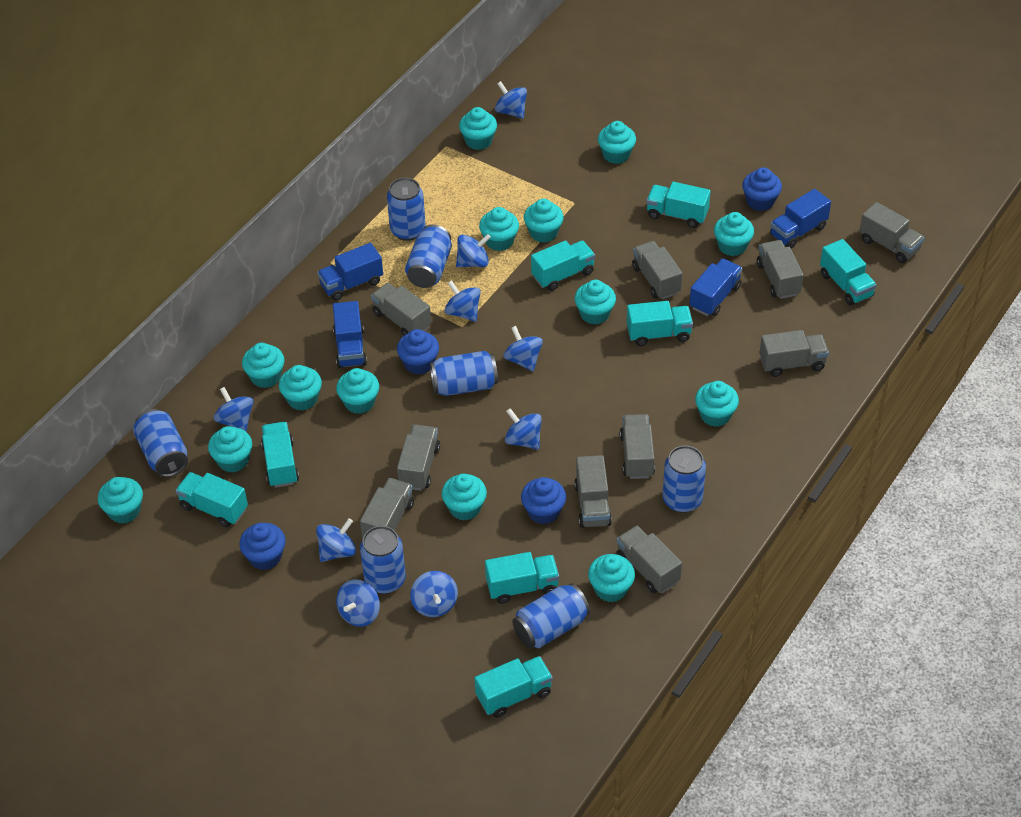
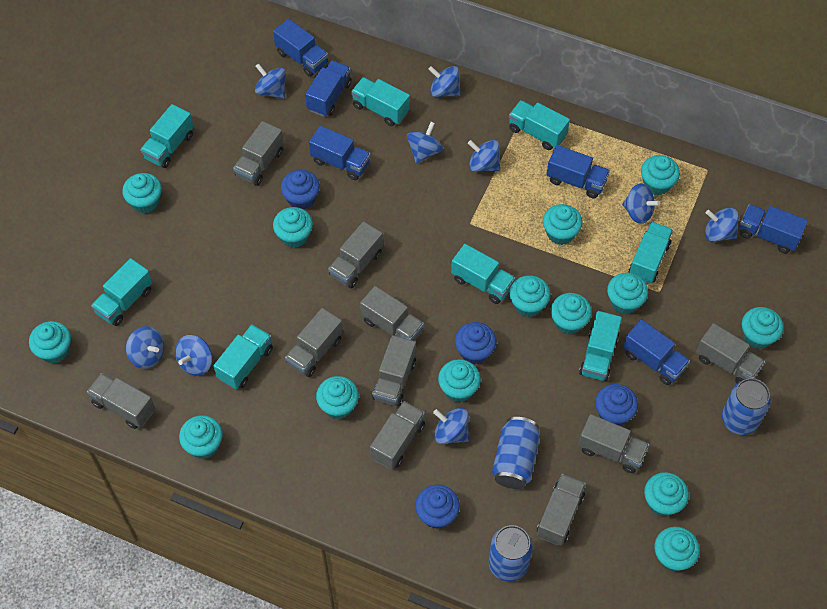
blue can: [133,409,188,477] [360,526,406,594] [387,178,426,241] [405,225,452,288] [430,351,498,396] [512,583,590,648] [662,445,706,513] = 7 -> [489,525,533,582] [492,417,540,489] [722,378,771,435] = 3
blue truck: [317,243,383,301] [333,301,367,368] [690,258,742,316] [770,189,831,248] = 4 -> [273,19,328,77] [305,60,352,117] [309,126,371,180] [546,145,610,198] [623,319,690,385] [740,204,808,254] = 6

